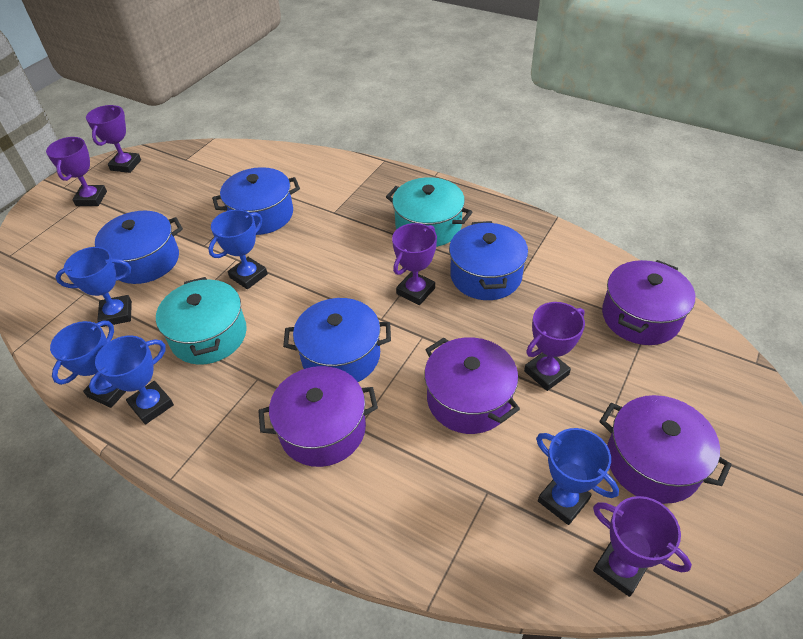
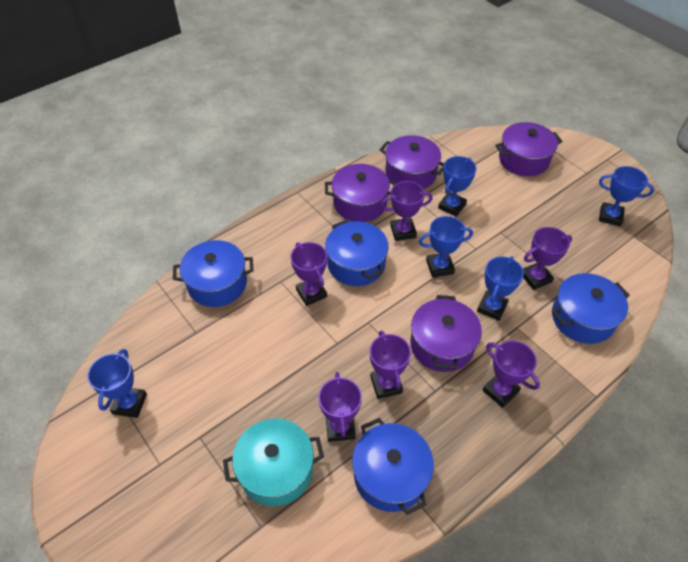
purple trophy: [46,137,107,206] [86,105,141,173] [392,223,437,305] [524,302,585,391] [593,496,692,597] = 5 -> [290,242,327,306] [318,372,362,442] [370,330,411,399] [381,181,433,241] [483,341,540,408] [523,227,572,290] = 6
turquoise pot: [156,277,247,365] [386,177,472,247] = 2 -> [223,418,324,506] = 1

